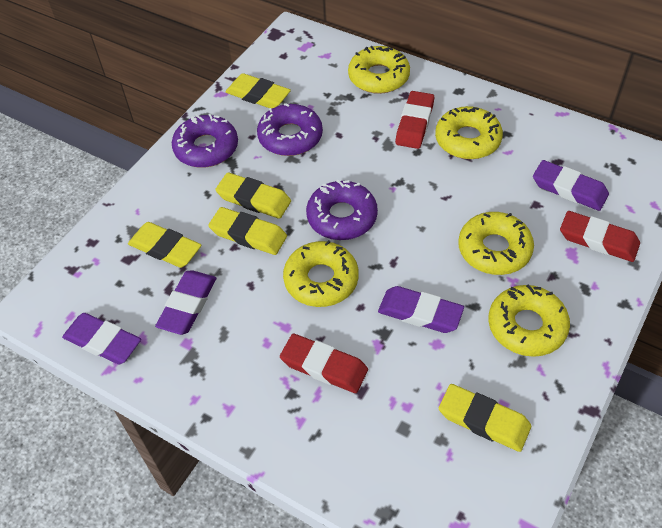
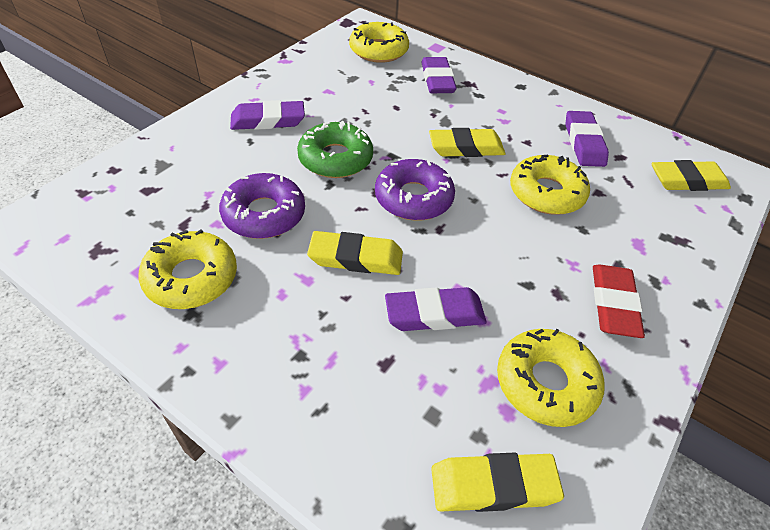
green donut: none = 0 -> [297,121,373,178] = 1
purple donut: [172,114,238,168] [257,103,323,156] [306,180,378,240] = 3 -> [219,173,305,239] [375,159,455,220] = 2
red eraser: [280,334,368,393] [395,91,434,149] [560,211,640,262] = 3 -> [593,265,645,338] = 1
yellow donut: [283,240,359,307] [348,46,410,94] [435,106,503,159] [458,212,534,275] [488,285,570,357] = 5 -> [138,230,237,309] [349,22,409,63] [497,329,604,427] [510,155,590,215] = 4
yellow eraser: [128,222,201,268] [208,207,287,255] [215,173,291,219] [226,73,291,109] [439,384,531,452] = 5 -> [307,231,403,275] [429,128,506,157] [431,453,564,512] [652,160,731,191] = 4

